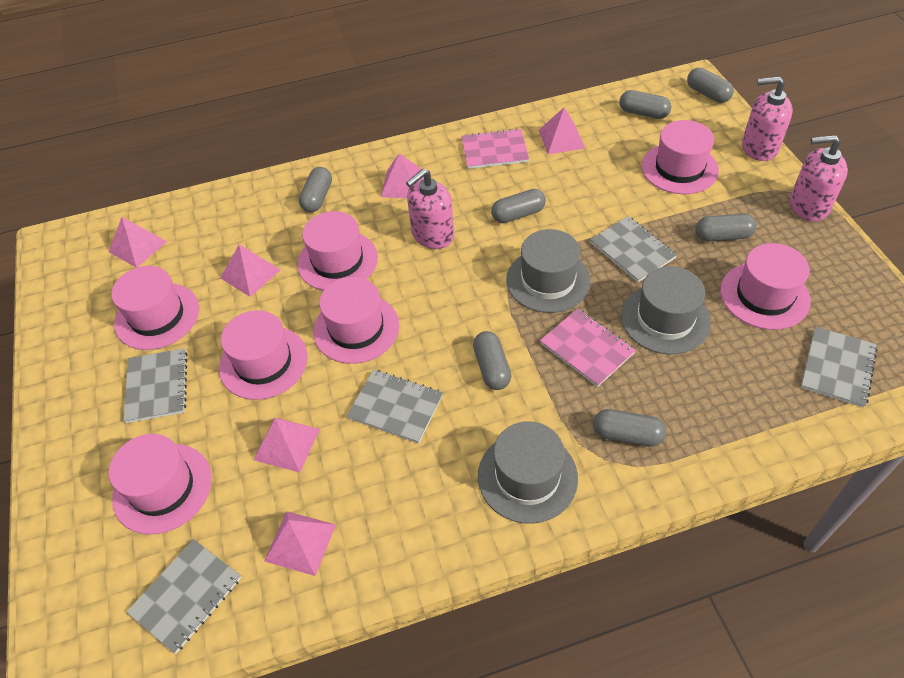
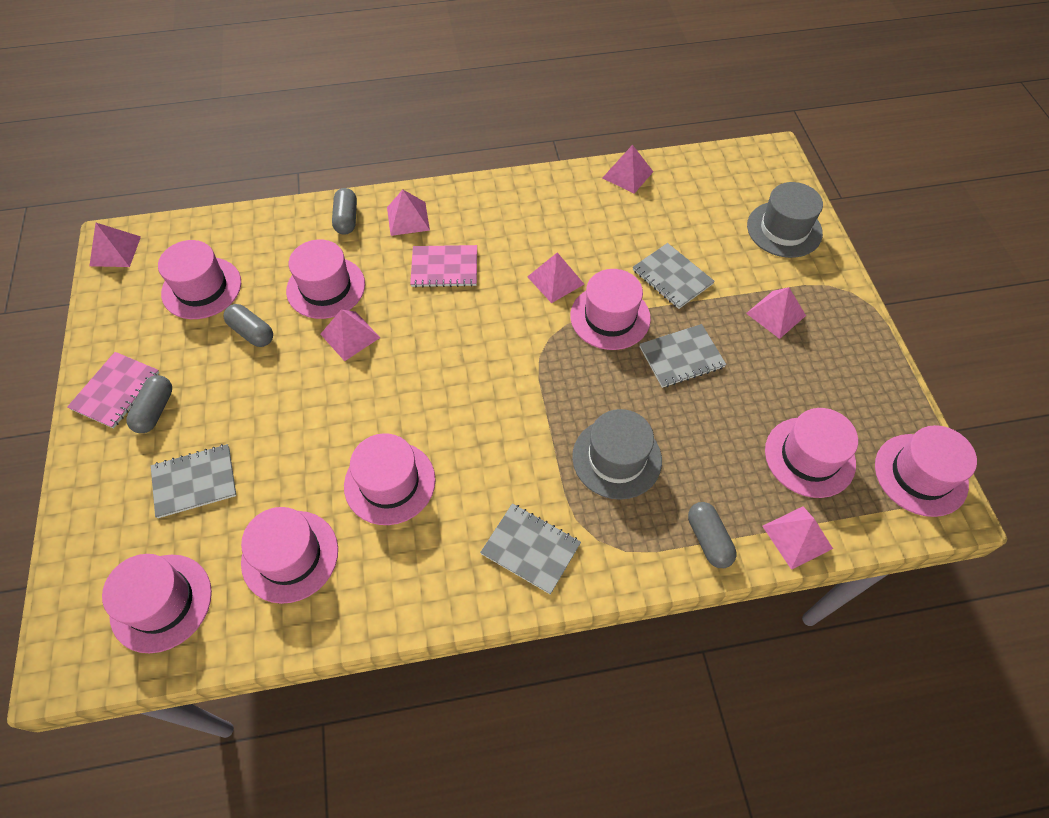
grey capsule: [299,167,332,212] [473,331,511,390] [491,189,546,223] [593,409,666,447] [619,90,671,119] [687,68,734,103] [695,214,757,241] = 7 -> [126,375,172,433] [223,304,273,347] [332,188,357,235] [688,502,736,568] = 4
grey hat: [478,421,578,524] [506,229,591,313] [621,266,711,354] = 3 -> [572,409,662,500] [747,182,823,258] = 2
grey notebook: [123,348,187,423] [127,539,241,654] [347,369,443,444] [590,216,677,282] [801,326,877,408] = 5 -> [151,444,237,518] [480,503,581,594] [633,243,715,309] [640,324,727,388] = 4
pink hat: [109,434,212,535] [111,266,199,350] [219,310,308,400] [297,211,378,291] [313,277,399,364] [642,120,719,194] [720,243,811,330] = 7 -> [102,554,212,653] [158,240,241,319] [241,507,338,604] [286,239,365,319] [344,433,436,525] [570,269,651,350] [765,408,858,498] [875,425,977,517] = 8
pink pyramid: [109,217,167,268] [221,244,280,297] [254,418,320,473] [264,511,336,576] [381,153,424,198] [538,108,585,154] = 6 -> [89,223,141,267] [320,309,380,361] [387,190,430,236] [527,252,584,303] [603,145,653,194] [746,287,806,339] [762,507,833,570] = 7
pink soap dispenser: [406,168,454,249] [742,76,793,161] [790,135,848,222] = 3 -> none = 0

